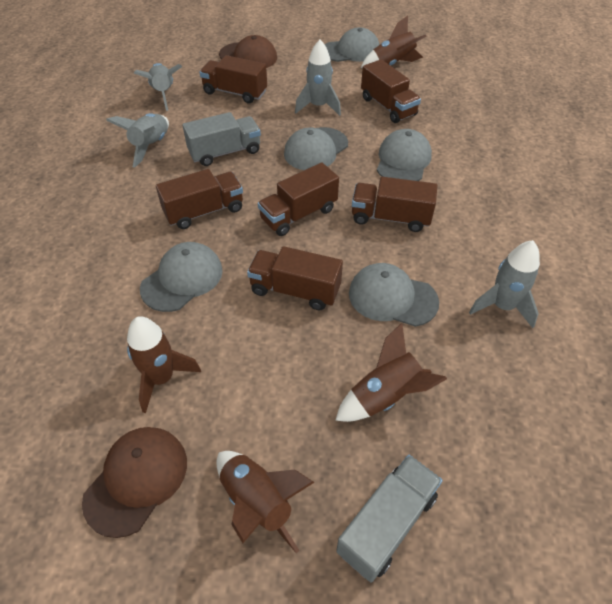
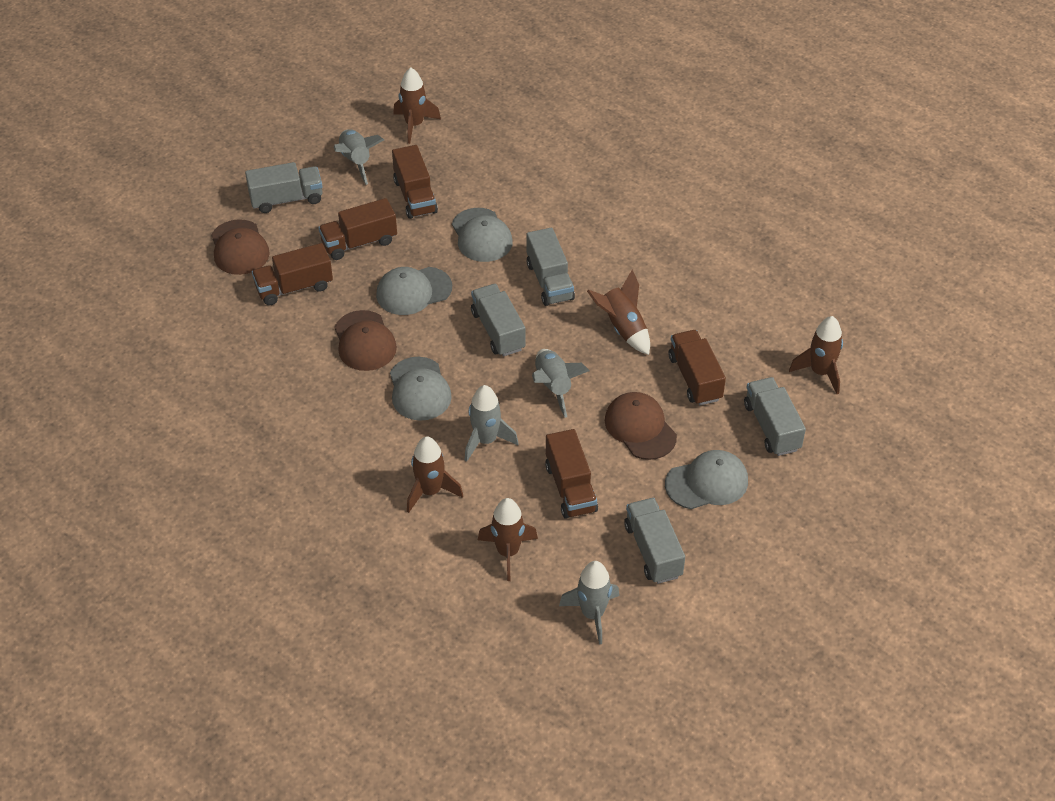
brown cap: [82,427,187,538] [219,35,277,68] = 2 -> [211,219,270,275] [334,310,397,371] [605,392,677,460] = 3
brown rocket: [127,316,201,413] [216,451,315,553] [335,323,447,422] [361,16,427,68] = 4 -> [393,67,441,144] [407,436,463,513] [478,498,538,581] [587,270,650,355] [789,316,843,394] = 5
brown truck: [156,169,243,229] [199,55,267,103] [247,246,343,311] [258,163,339,236] [352,177,437,232] [361,59,421,123] = 6 -> [252,243,333,306] [318,198,397,260] [392,145,438,219] [545,429,598,519] [669,330,726,405] = 5
grey cap: [140,242,223,312] [284,127,348,170] [325,27,380,62] [349,263,439,327] [377,129,432,181] = 5 -> [376,267,452,315] [390,357,452,421] [452,208,513,262] [665,450,748,509] = 4
grey truck: [182,112,261,166] [336,455,443,582] = 2 -> [245,162,323,213] [471,284,525,356] [527,228,575,306] [624,498,685,584] [744,377,806,456] = 5

